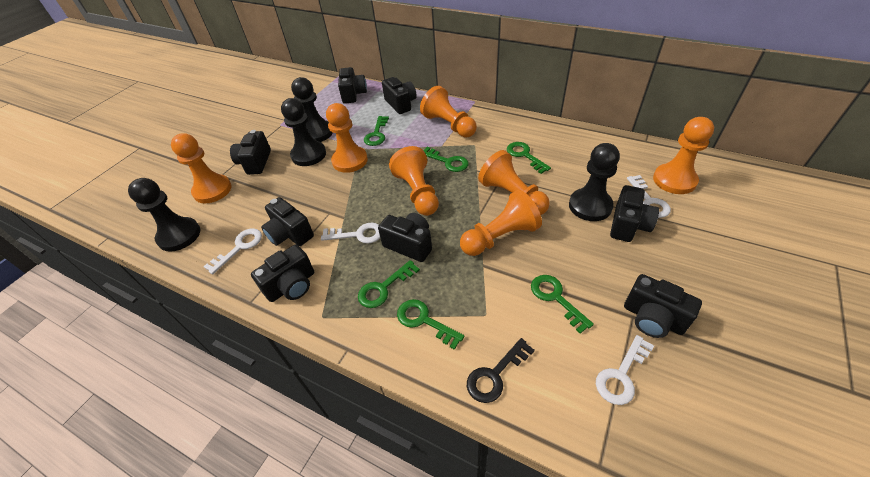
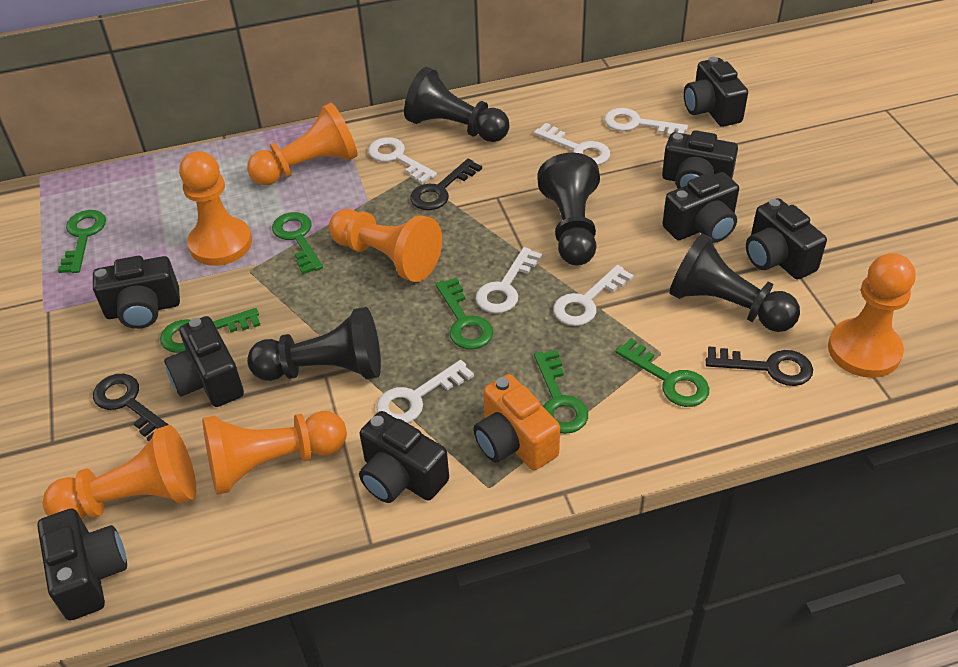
black key: [467,338,535,403] = 1 -> [93,374,169,441] [410,159,482,210] [706,346,813,386] = 3
orange camera: none = 0 -> [473,374,560,470] = 1
orange pawn: [171,133,232,203] [326,103,368,173] [389,146,439,216] [420,86,477,138] [460,190,542,256] [478,150,550,215] [653,117,714,194] = 7 -> [43,425,196,519] [179,151,252,266] [202,411,347,495] [247,103,358,185] [329,209,442,282] [828,253,915,378] = 6
white key: [204,228,262,274] [321,223,380,244] [596,335,654,405] [627,175,671,218] = 4 -> [368,137,437,184] [376,360,474,423] [476,247,542,313] [534,123,610,165] [553,265,634,326] [604,108,688,136] = 6

